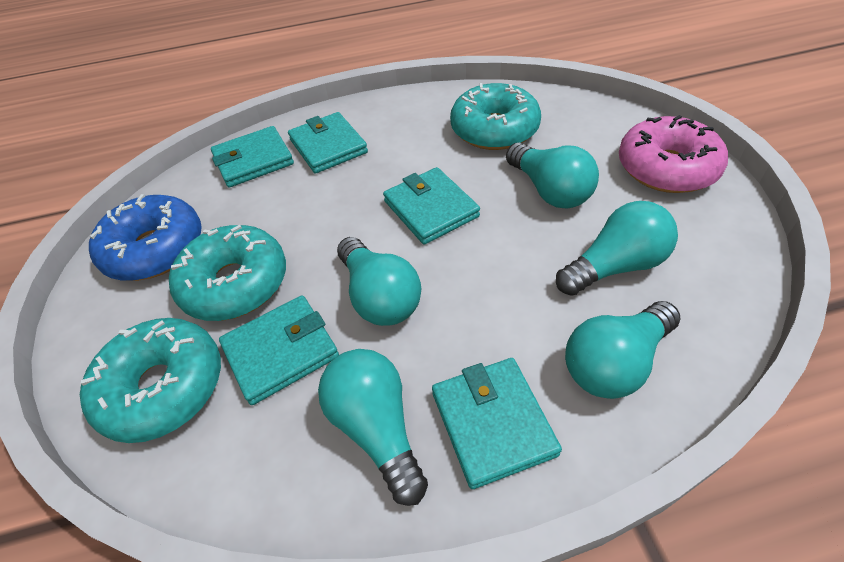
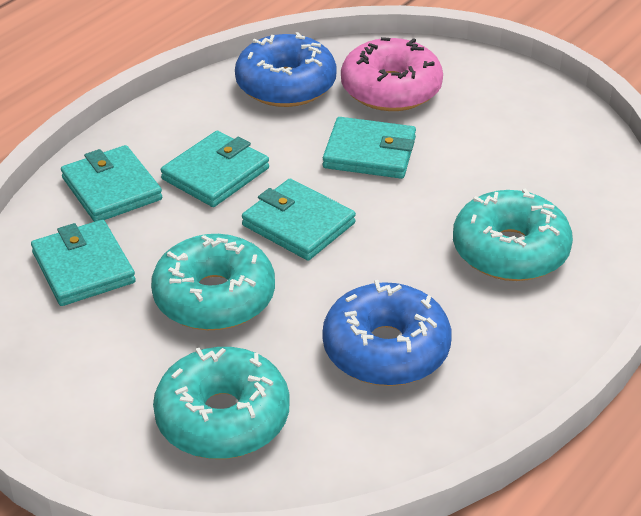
blue donut: [89,194,202,281] = 1 -> [235,32,337,107] [322,280,452,386] = 2
turquoise light bulb: [318,349,428,506] [337,237,421,326] [506,142,599,208] [556,201,678,296] [565,301,680,399] = 5 -> none = 0

